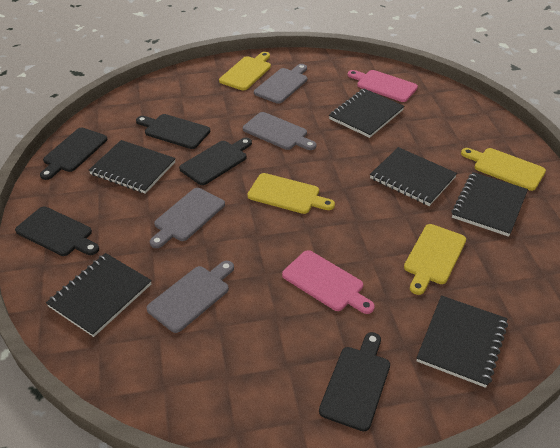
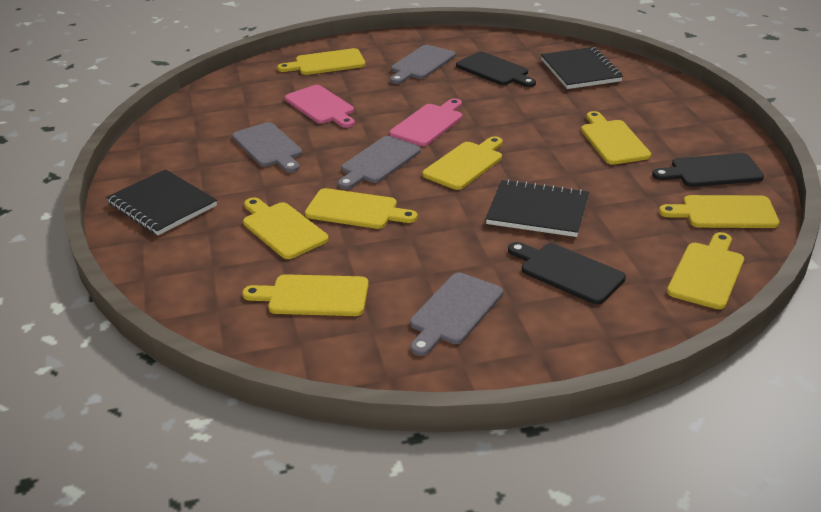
black cutting board: [15,207,99,256] [40,128,107,180] [136,114,210,149] [179,138,252,185] [319,332,390,431] = 5 -> [456,52,536,87] [508,242,626,304] [652,153,764,187] = 3
black notebook: [46,253,152,337] [89,140,176,194] [329,89,404,138] [370,147,457,206] [417,295,508,388] [452,172,528,237] = 6 -> [106,169,217,235] [485,179,589,237] [541,47,623,89] = 3
yellow cutting board: [219,52,271,90] [247,173,335,214] [404,224,466,295] [461,148,546,191] = 4 -> [242,274,369,316] [243,197,329,259] [277,48,365,75] [305,188,418,229] [422,136,502,190] [581,111,651,165] [659,195,779,228] [667,232,744,309] = 8

